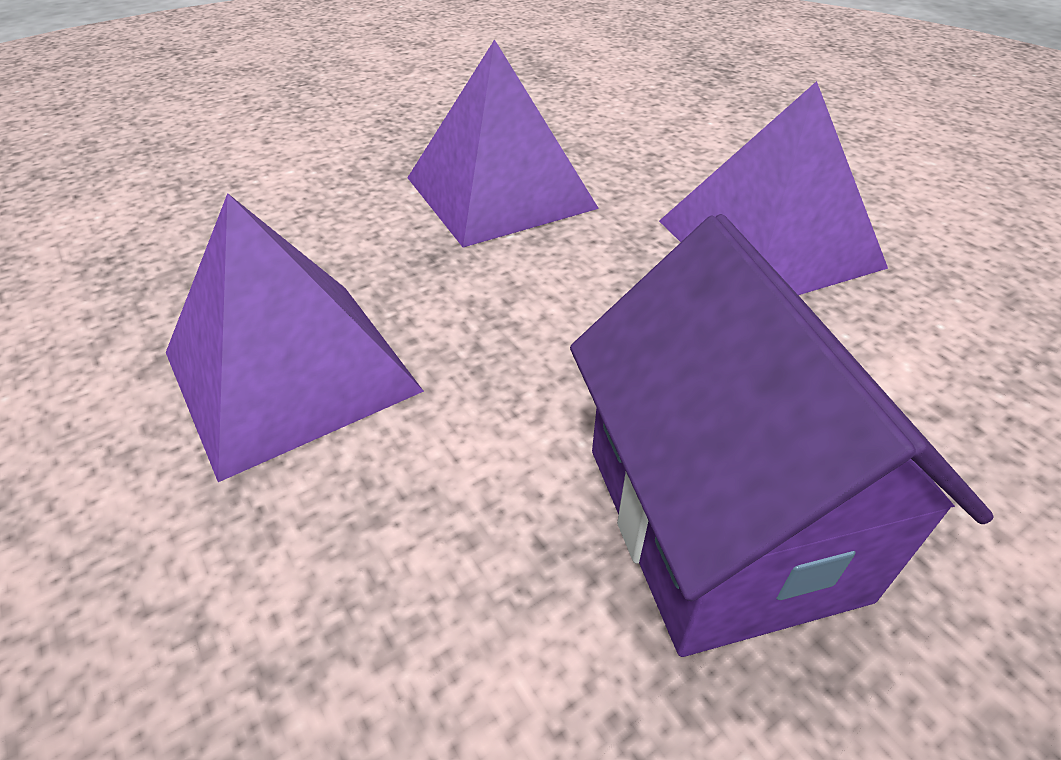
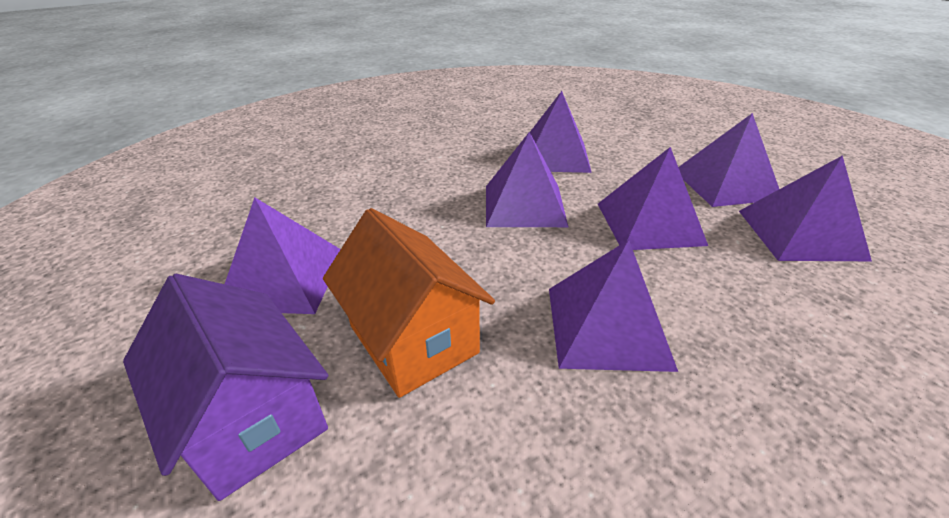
orange house: none = 0 -> [323,208,495,398] = 1
purple pyramid: [166,193,424,482] [407,39,599,247] [659,81,888,295] = 3 -> [225,197,341,314] [486,132,568,227] [530,91,592,173] [549,240,678,372] [598,147,708,250] [678,113,779,207] [739,155,872,261] = 7

